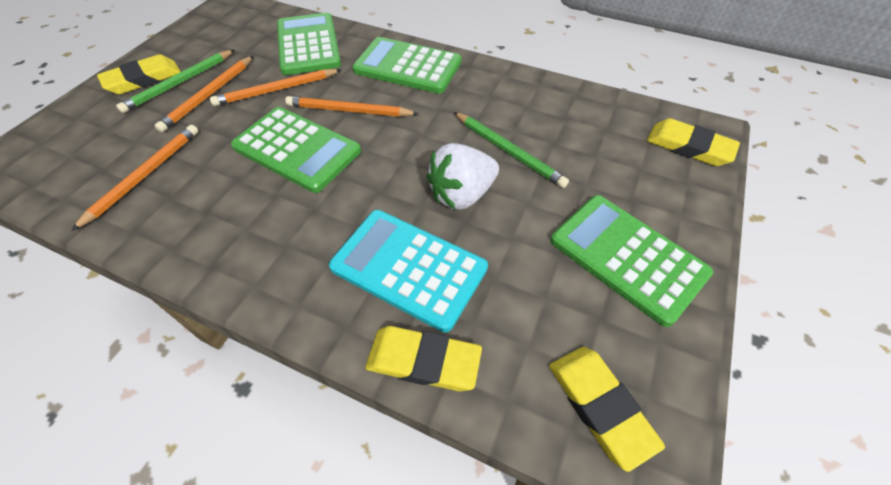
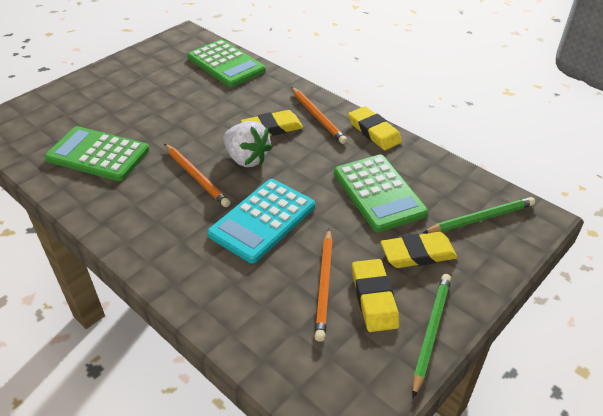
green calculator: [231,107,361,193] [277,13,341,75] [352,37,462,94] [550,195,713,327] = 4 -> [45,126,149,181] [188,39,266,87] [334,155,428,232] = 3
orange pencil: [71,125,198,231] [155,56,253,132] [210,69,341,106] [285,96,419,117] = 4 -> [164,144,231,207] [291,87,347,144] [315,229,333,342] = 3

